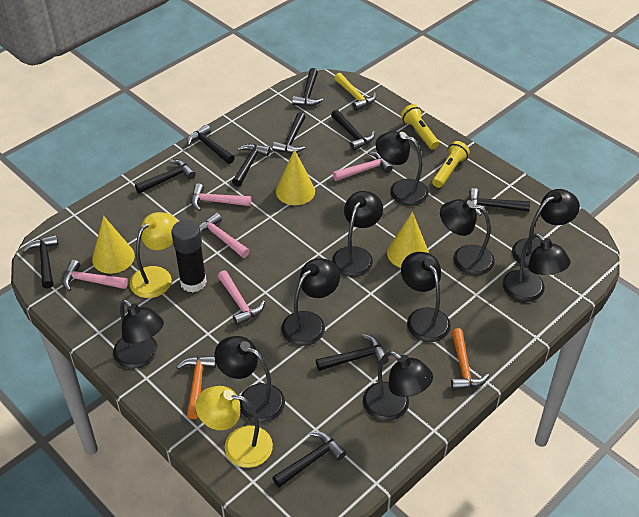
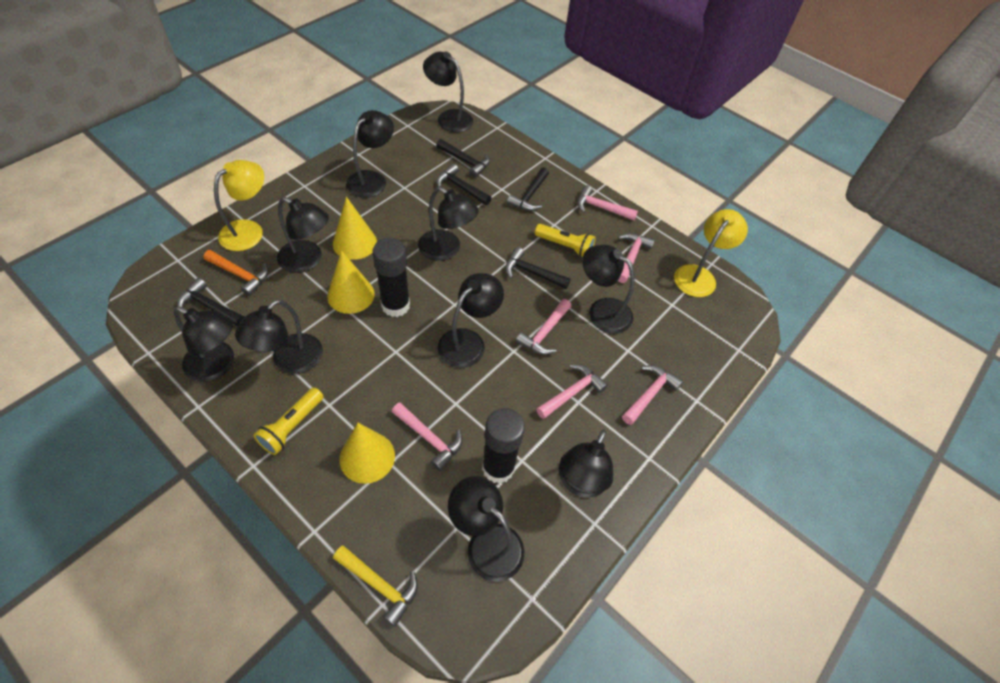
black glue stick: [171,220,207,293] = 1 -> [373,238,410,317] [482,408,525,484] = 2
black hammer: [23,235,58,288] [135,159,196,194] [187,124,235,164] [232,144,270,187] [272,112,305,153] [272,432,346,488] [292,68,323,106] [316,334,388,371] [331,110,375,151] [469,188,530,216] = 10 -> [177,278,244,327] [436,139,490,178] [436,164,492,205] [505,247,571,289] [507,167,549,211] = 5
orange hammer: [176,356,216,419] [451,328,489,390] = 2 -> [204,250,269,296] = 1
pink hammer: [62,260,128,291] [191,183,251,211] [199,213,250,258] [217,270,265,326] [332,151,393,181] = 5 -> [392,403,462,471] [516,299,571,355] [536,364,608,419] [577,185,638,220] [618,233,655,283] [622,365,683,425] = 6

